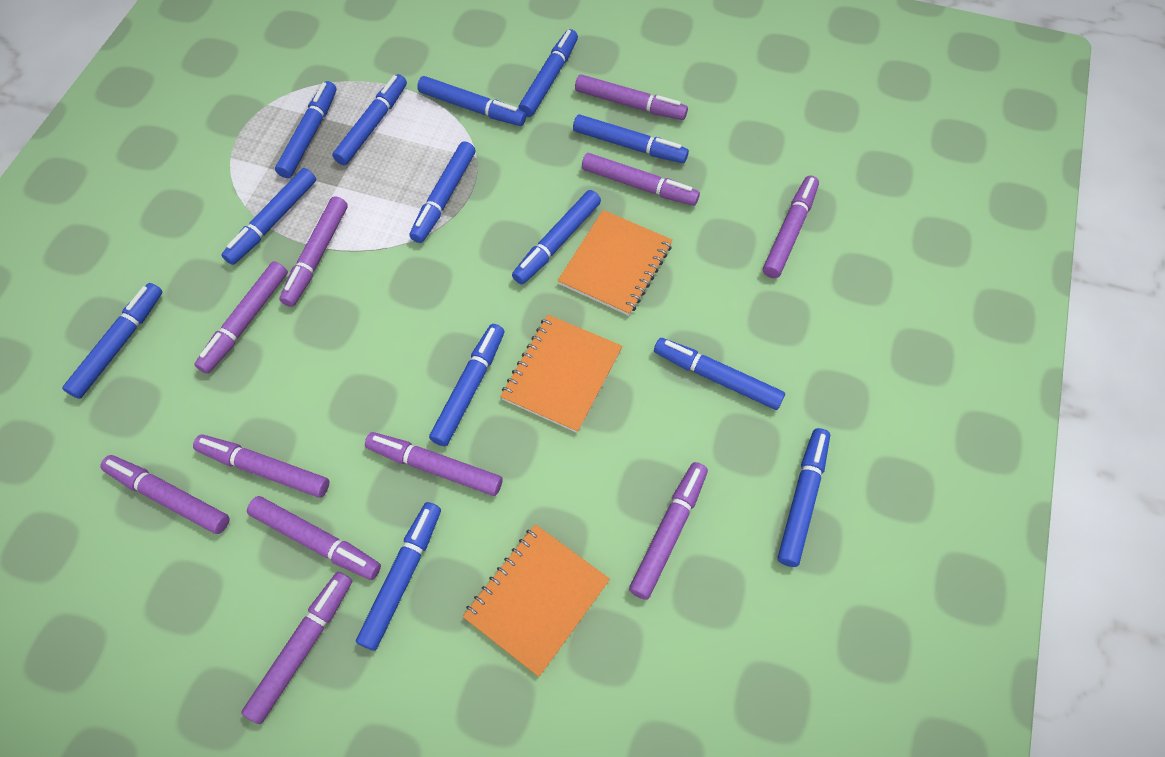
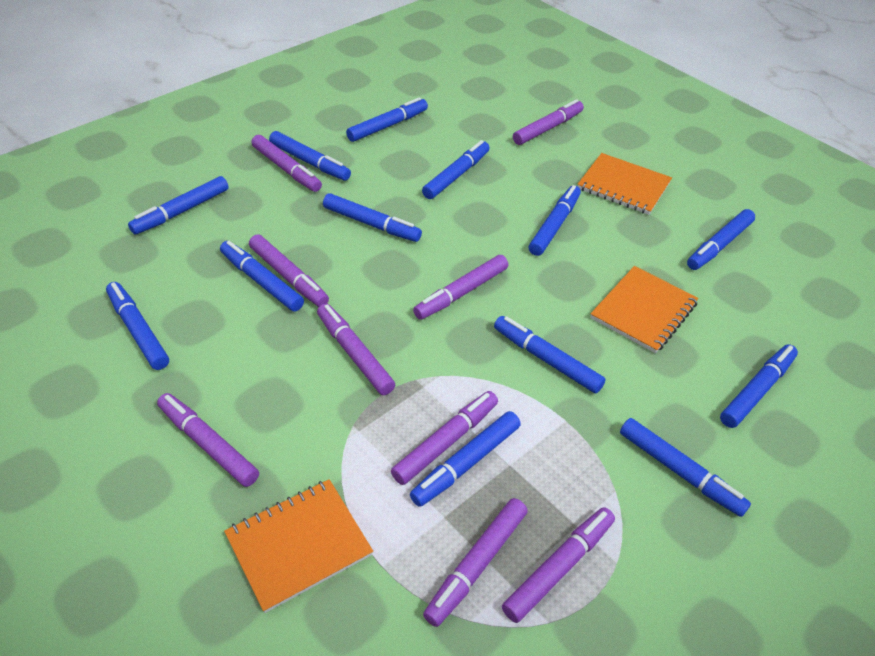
purple marker: [100,455,230,534] [193,434,329,498] [194,261,288,374] [241,572,352,724] [247,496,381,580] [279,196,348,307] [365,432,502,496] [575,74,688,120] [582,153,700,206] [629,462,708,600] [763,176,819,278] = 11 -> [157,393,259,487] [249,234,329,307] [252,135,322,192] [317,303,395,395] [391,391,498,485] [413,255,508,320] [423,498,528,627] [502,507,615,623] [513,99,584,145] = 9

